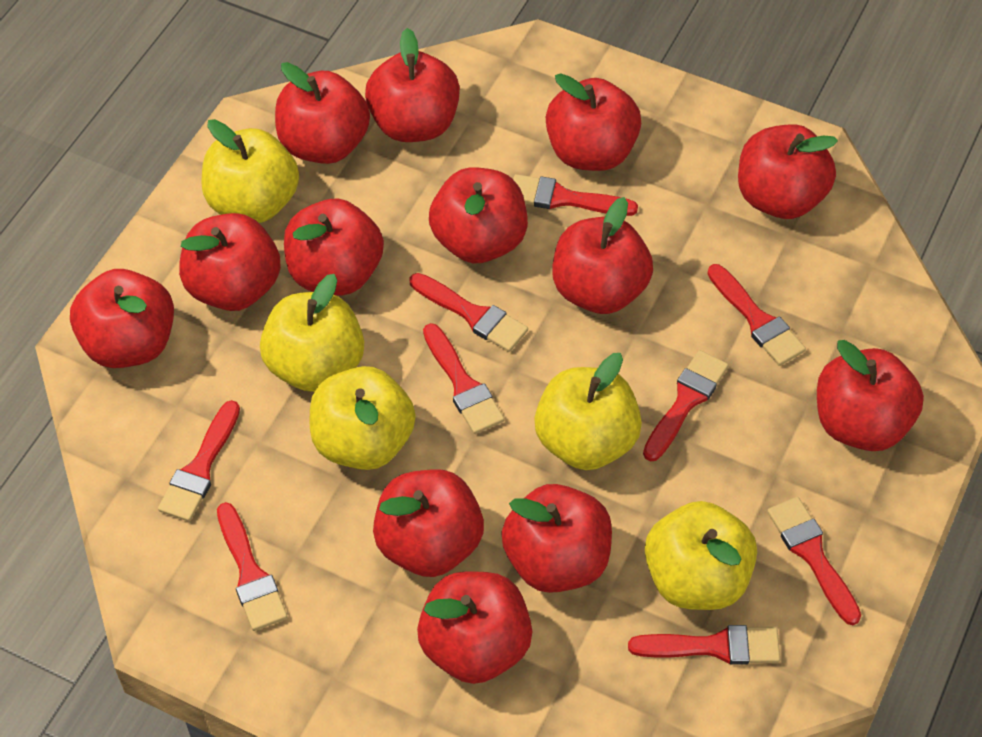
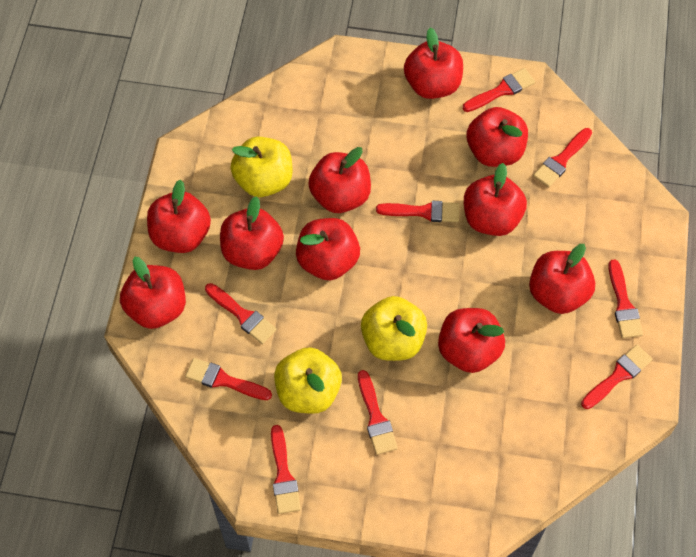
red apple: [70,269,174,368] [179,213,281,311] [275,62,370,164] [284,199,384,296] [365,28,460,142] [373,469,484,577] [417,571,533,684] [429,167,528,263] [501,484,612,593] [546,73,641,171] [553,197,653,314] [738,124,838,219] [817,340,924,451] = 13 -> [120,257,186,329] [147,180,211,253] [220,196,284,270] [296,218,360,280] [308,147,371,213] [404,27,463,99] [438,308,505,373] [464,163,527,236] [467,107,528,167] [529,244,595,314] = 10
yellow apple: [202,119,299,223] [260,274,364,392] [310,366,416,470] [534,353,642,470] [645,501,757,610] = 5 -> [230,136,293,197] [274,347,342,414] [361,296,427,361] = 3

